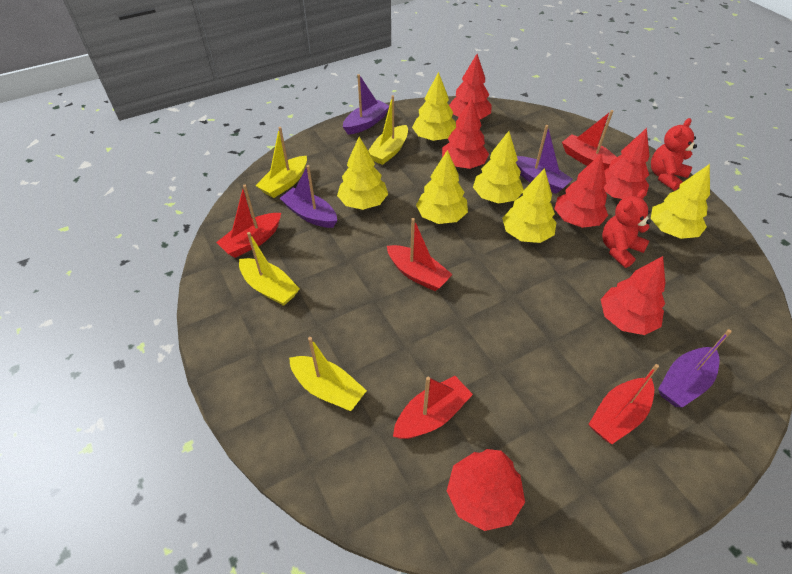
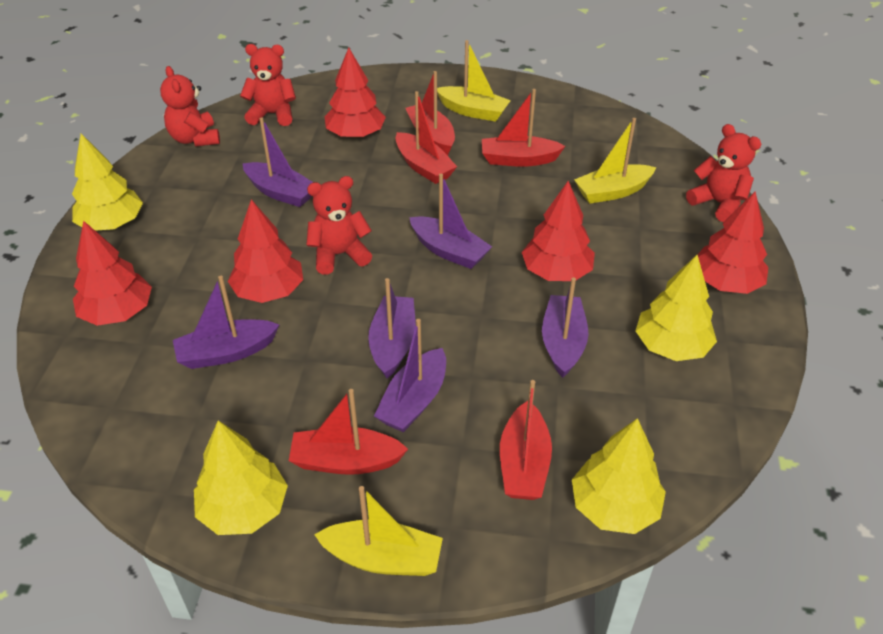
purple boat: [280,165,337,228] [343,74,389,135] [516,125,573,194] [658,329,732,408] = 4 -> [173,276,279,369] [242,117,313,207] [368,278,416,378] [374,319,446,432] [409,174,492,269] [542,277,589,378] = 6
red teddy bear: [602,189,651,268] [651,118,697,191] = 2 -> [160,66,220,146] [240,44,296,126] [306,176,372,275] [686,124,761,222] = 4
red tree: [442,98,489,169] [447,449,525,531] [449,54,491,119] [554,154,608,228] [601,256,665,335] [604,128,649,199] = 6 -> [73,221,152,326] [228,199,303,303] [325,47,386,139] [522,181,595,281] [697,192,768,294] = 5
yellow boat: [239,232,300,306] [255,127,307,198] [289,337,367,411] [368,95,408,165] = 4 -> [314,486,443,576] [437,40,511,122] [574,118,656,204] = 3
yellow tree: [337,137,388,210] [412,72,456,141] [416,150,468,224] [473,131,524,204] [502,168,556,243] [651,164,710,239] = 6 -> [72,134,143,231] [194,420,288,535] [572,418,666,534] [636,255,717,361] = 4

